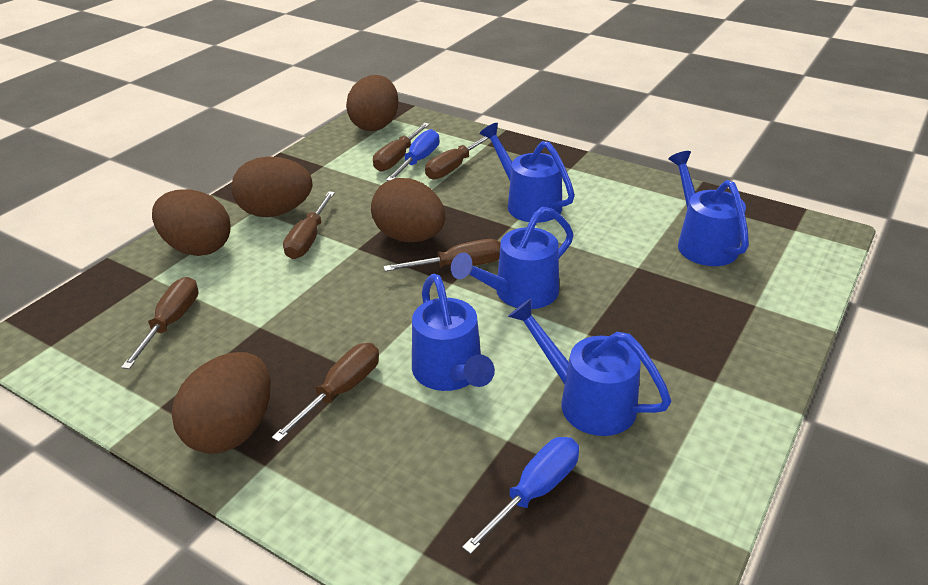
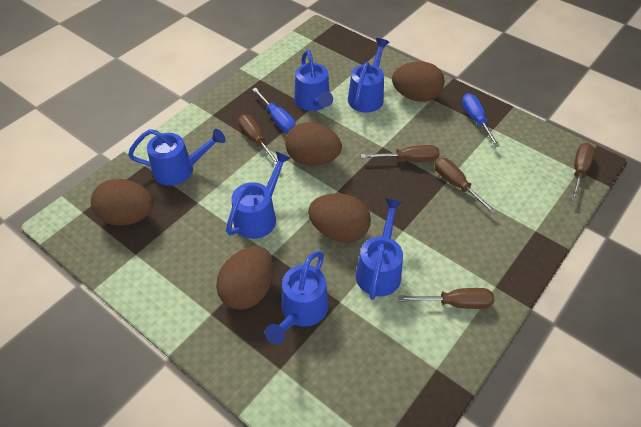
blue watering can: [412,274,495,391] [451,207,574,309] [480,123,575,223] [508,299,672,436] [668,151,749,266] = 5 -> [128,129,226,186] [226,151,291,239] [265,251,329,344] [294,50,333,111] [348,38,389,112] [356,198,403,300] = 6
brown screwdriver: [121,277,199,369] [272,343,379,442] [283,191,335,259] [373,123,430,171] [383,239,501,272] [425,136,490,180] = 6 -> [238,115,278,165] [361,145,440,162] [398,288,494,309] [434,158,496,214] [571,143,595,202] = 5

